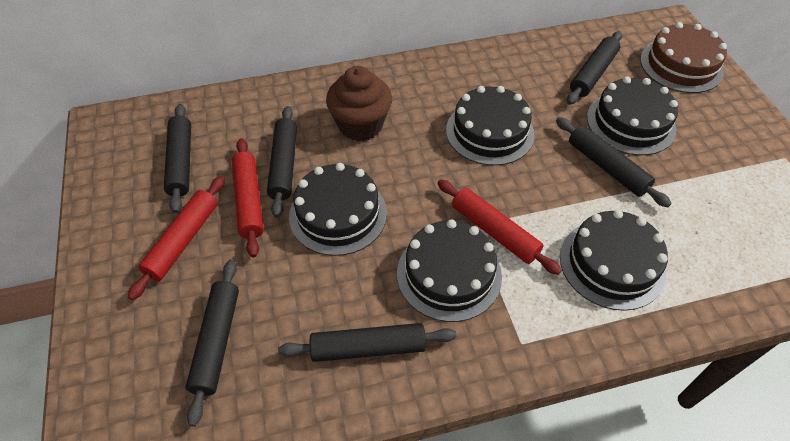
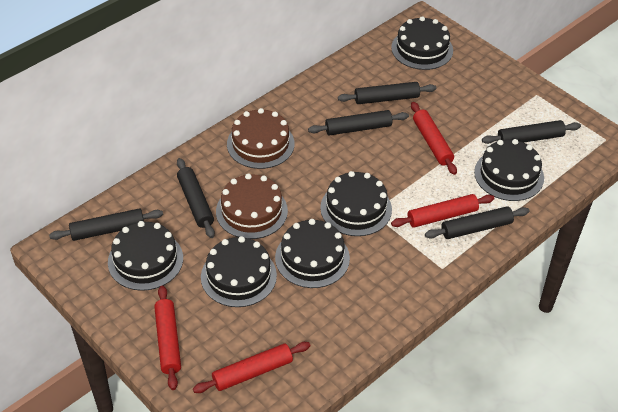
black cake: [289,163,387,256] [397,219,502,322] [446,86,535,166] [560,210,668,311] [587,76,678,155] = 5 -> [108,221,183,291] [201,236,277,307] [275,219,350,288] [320,171,392,236] [391,16,453,70] [474,139,544,201] = 6
brown cake: [640,22,727,93] = 1 -> [216,174,288,239] [227,108,295,169] = 2
brown cupcake: [326,66,392,141] = 1 -> none = 0
red rolling pin: [128,176,225,300] [232,138,264,258] [437,179,562,275] = 3 -> [154,286,181,390] [193,342,310,393] [391,194,495,228] [411,102,457,175] = 4

